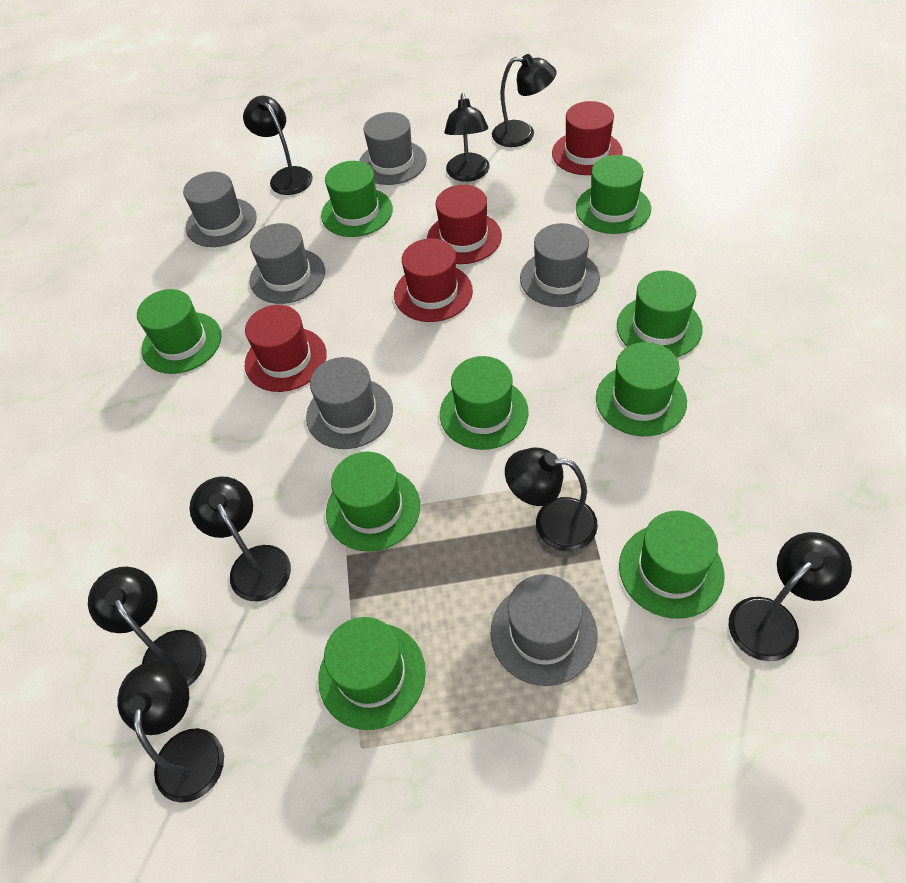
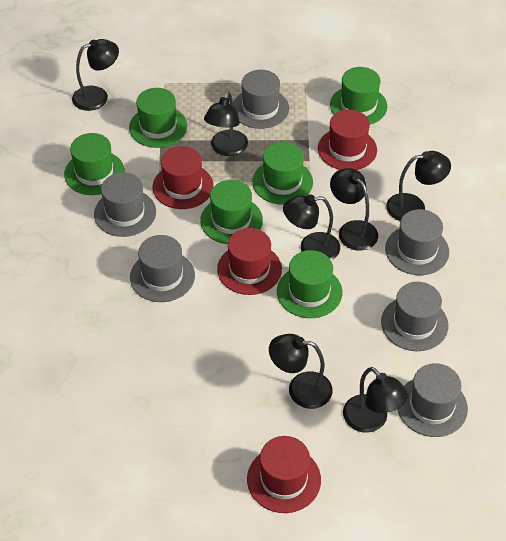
black lamp: [88,567,206,687] [117,661,224,803] [190,477,291,601] [243,96,313,195] [444,93,490,182] [492,54,556,147] [505,448,598,551] [729,532,852,661] = 8 -> [72,39,119,111] [204,92,248,156] [269,334,333,409] [283,194,340,260] [330,168,378,250] [343,367,408,433] [386,151,451,221] = 7
green hat: [137,289,222,374] [318,617,426,730] [321,161,393,237] [326,451,420,552] [440,356,529,450] [576,155,651,234] [596,342,687,436] [617,270,703,357] [619,511,725,619] = 9 -> [64,133,125,195] [129,88,187,148] [200,180,263,244] [252,142,313,205] [277,250,342,318] [330,67,388,124] = 6

